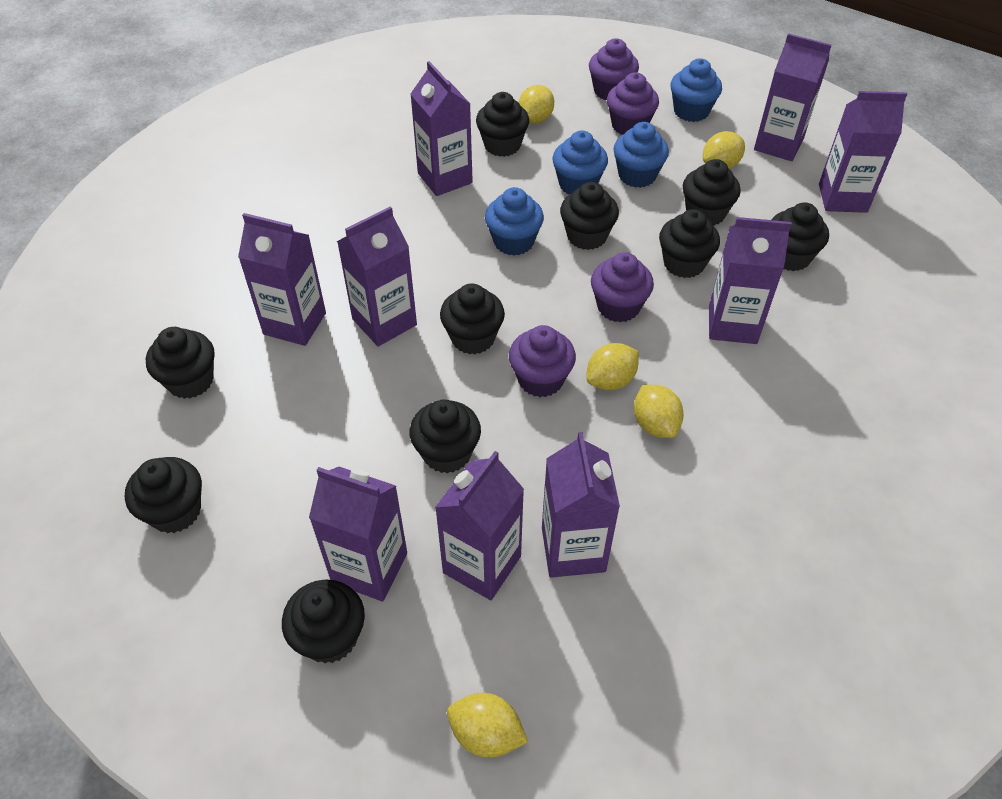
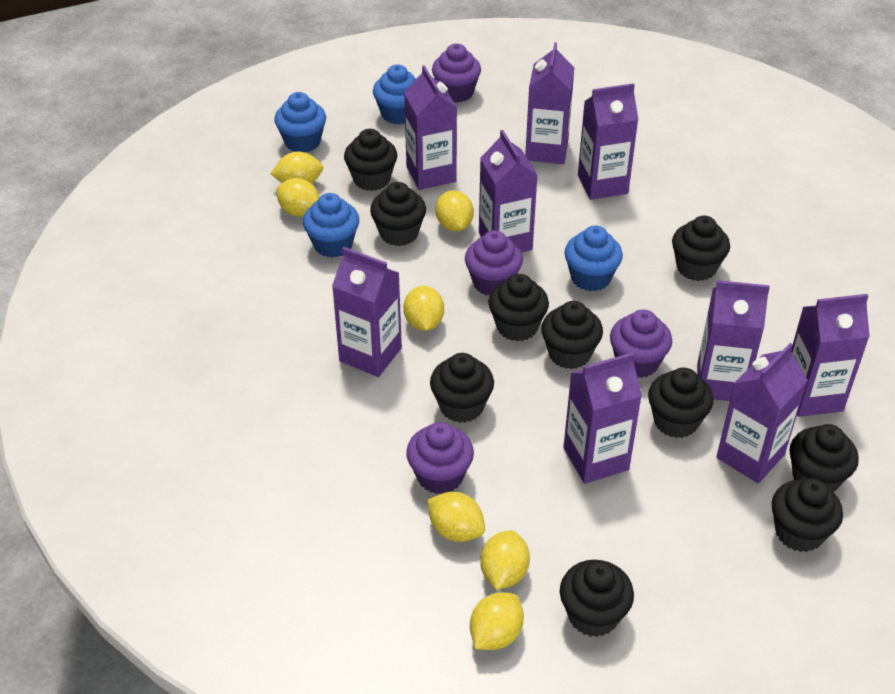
yellow lemon: [447,693,528,757] [518,85,554,124] [586,343,639,390] [634,385,684,438] [703,131,745,169] = 5 -> [270,152,323,184] [276,178,319,217] [403,286,444,331] [427,492,485,542] [435,190,474,231] [470,593,524,650] [480,530,530,590] = 7

